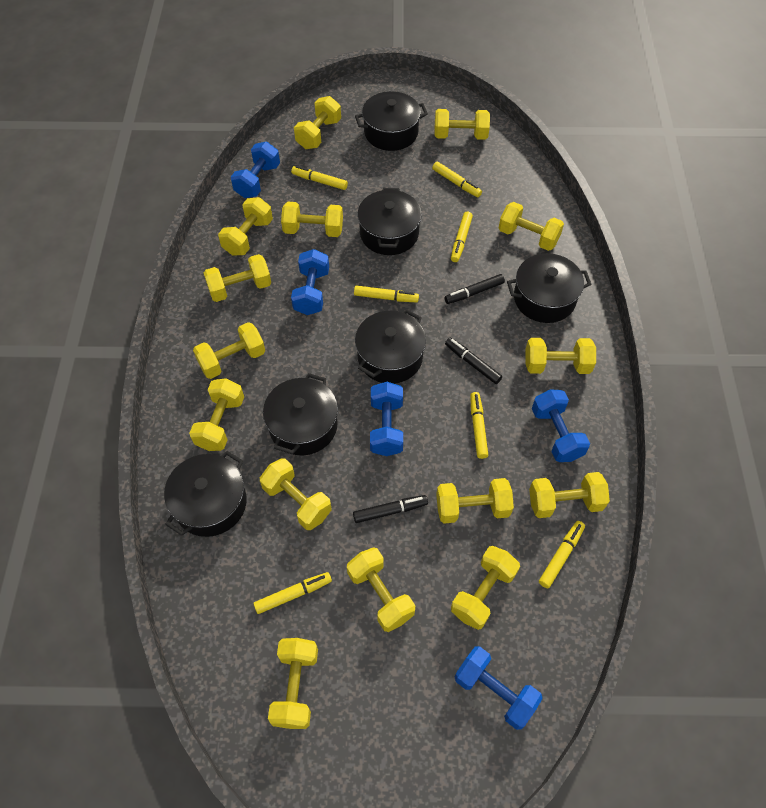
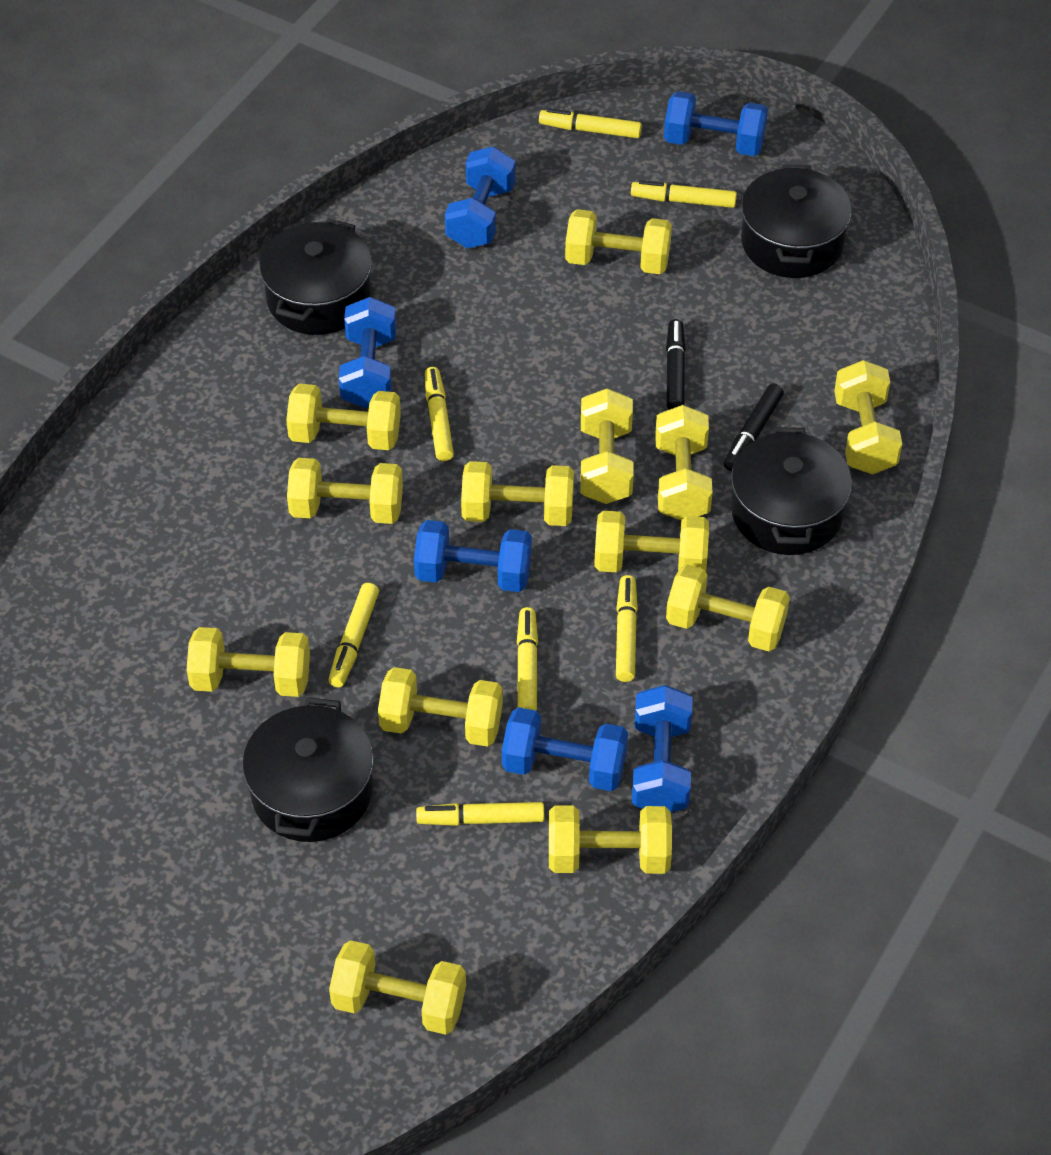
black marker: [353,495,428,523] [444,274,505,304] [445,338,502,384] = 3 -> [666,319,686,410] [724,383,784,471] = 2
black pot: [164,451,247,537] [263,373,338,455] [355,91,428,151] [355,309,426,384] [357,188,422,255] [507,253,592,323] = 6 -> [242,697,374,842] [259,218,372,335] [731,427,852,555] [741,164,852,278] = 4
blue dumbbell: [231,142,280,198] [291,249,329,315] [370,382,403,456] [455,646,543,730] [532,389,590,462] = 5 -> [339,297,396,408] [414,520,532,592] [445,146,515,249] [502,707,628,791] [632,685,693,812] [664,91,768,156] = 6
yellow dumbbell: [189,378,244,451] [193,322,265,379] [204,254,271,302] [218,197,273,256] [260,458,332,530] [268,638,318,729] [281,202,343,237] [294,96,341,149] [347,547,415,632] [434,109,490,140] [436,478,514,524] [451,546,520,630] [499,202,564,251] [525,338,596,374] [529,472,610,518] = 15 -> [187,627,310,697] [286,384,401,450] [287,458,403,524] [329,940,466,1035] [378,667,503,747] [461,461,574,526] [549,805,672,874] [565,209,672,274] [580,388,634,504] [594,511,709,572] [655,405,712,520] [666,565,790,651] [834,360,902,474] = 13

